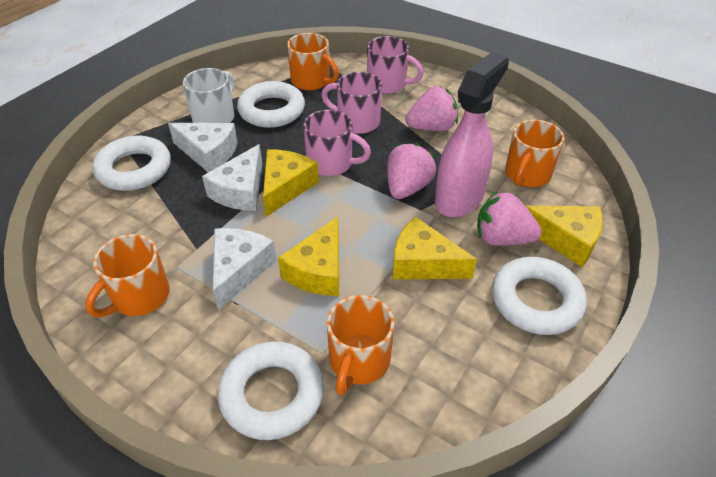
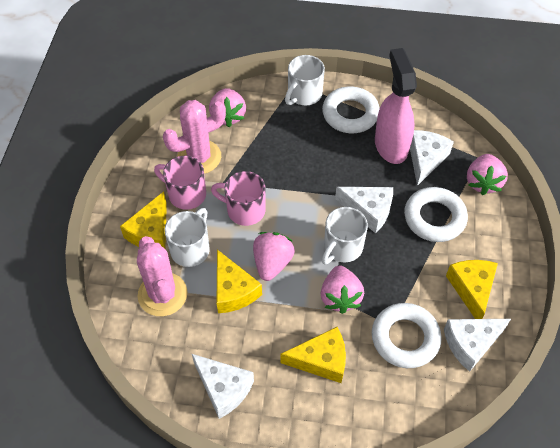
orange mug: [85,234,170,317] [287,33,339,90] [327,295,394,396] [505,120,564,187] = 4 -> none = 0
pink cactus: none = 0 -> [137,236,187,316] [163,100,226,174] = 2
pink mug: [303,110,371,176] [321,72,382,134] [367,36,424,94] = 3 -> [154,156,206,210] [211,171,265,226] = 2
pink strawberry: [387,143,436,199] [405,86,458,131] [477,191,542,246] = 3 -> [209,88,246,127] [253,232,295,281] [321,265,364,314] [467,154,508,195] = 4
white cheese: [168,123,238,172] [202,144,262,211] [213,228,277,310] = 3 -> [192,354,254,419] [335,187,393,233] [410,130,454,186] [444,319,511,372] = 4
white mug: [183,68,234,123] = 1 -> [164,208,210,267] [285,55,325,105] [322,207,368,265] = 3
white ring: [92,136,171,191] [218,341,324,440] [237,81,305,128] [492,257,587,335] = 4 -> [322,86,380,133] [372,303,442,368] [404,187,468,242] = 3

